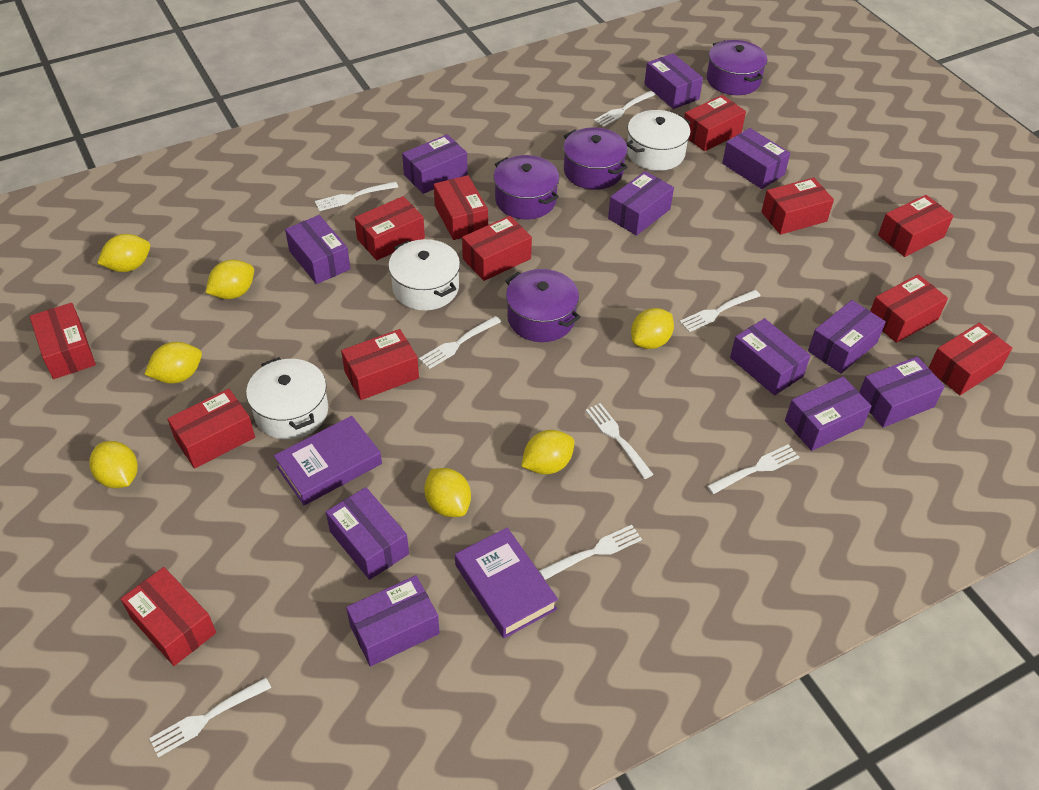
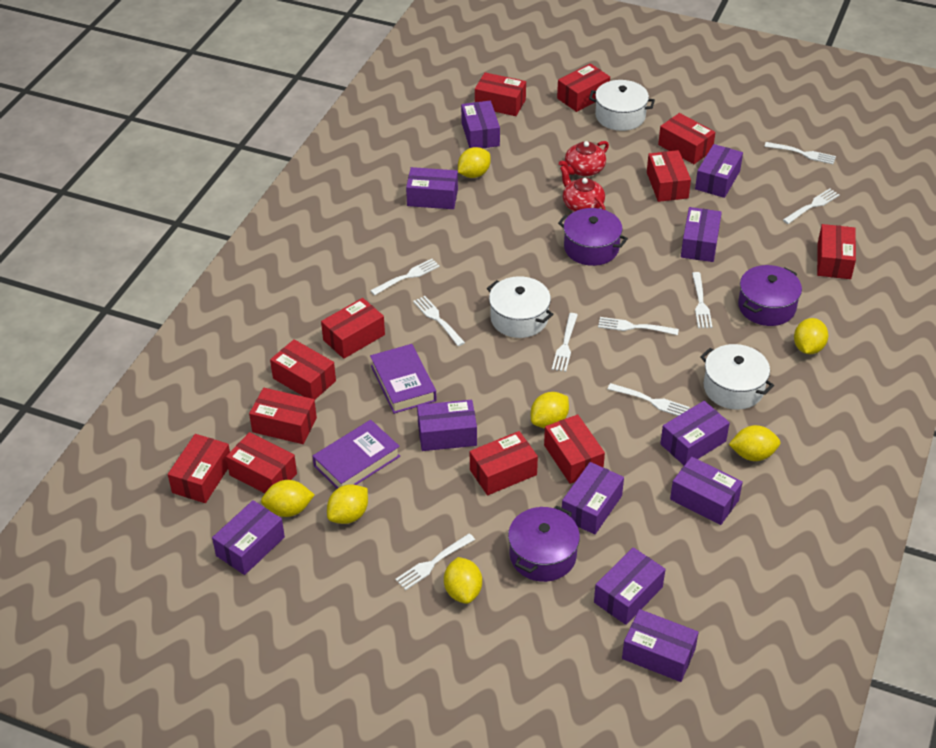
purple pot: [494,155,559,219] [505,269,580,342] [563,127,628,190] [707,40,767,95] = 4 -> [508,506,580,582] [558,208,628,266] [738,265,802,326] = 3
red teapot: none = 0 -> [559,141,609,176] [560,166,605,212] = 2
white fork: [149,677,271,757] [315,182,398,211] [419,316,501,369] [539,525,642,580] [585,403,654,479] [594,91,656,127] [680,290,761,332] [707,444,799,494] = 8 -> [370,259,440,295] [395,533,475,590] [413,296,465,346] [552,313,578,372] [598,317,679,335] [608,383,690,416] [692,272,712,328] [764,142,836,164] [783,188,840,224] = 9

